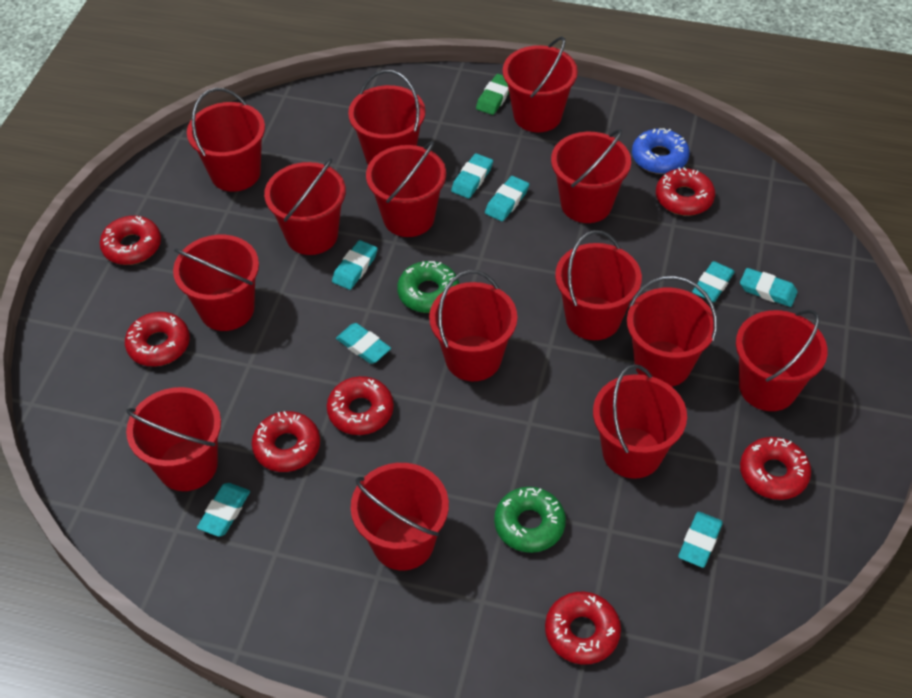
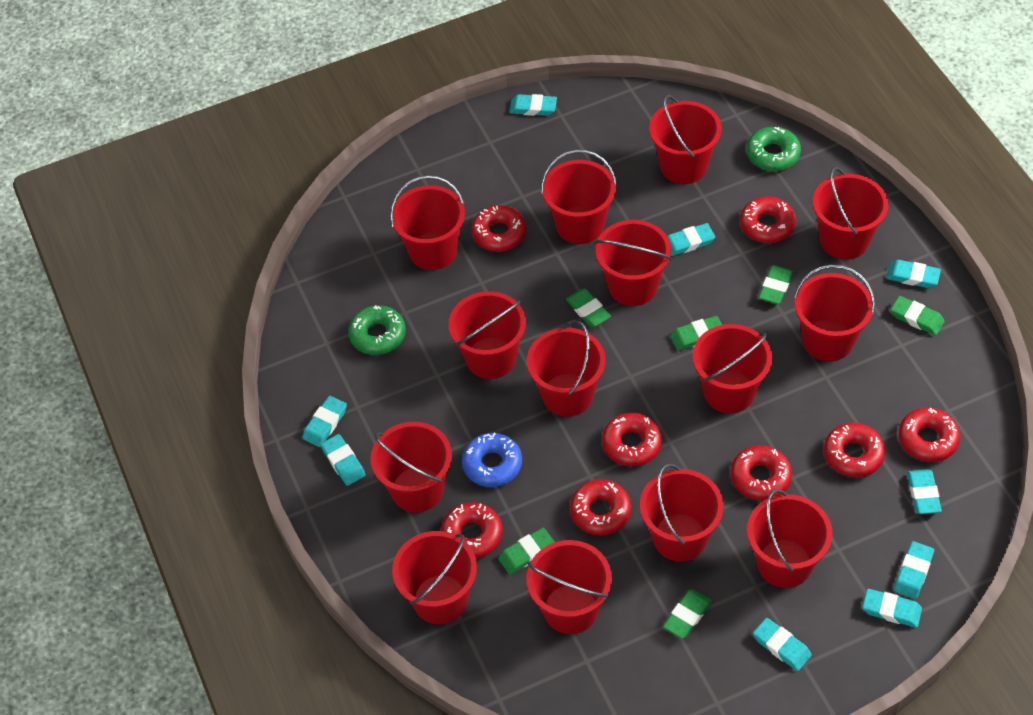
green eraser: [476,74,509,115] = 1 -> [498,528,554,575] [566,288,611,327] [663,589,712,639] [670,316,722,351] [759,265,793,304] [891,296,945,335] = 6
red donut: [100,216,161,265] [125,312,190,366] [252,411,320,472] [327,376,394,435] [545,592,621,664] [656,167,715,216] [740,437,811,500] = 7 -> [441,502,503,559] [471,205,527,252] [570,479,632,536] [602,412,662,466] [731,445,792,500] [740,196,796,243] [824,423,886,477] [898,408,961,462] = 8
turquoise eraser: [197,483,250,537] [332,240,378,290] [336,323,391,364] [451,153,493,198] [485,176,529,221] [678,512,723,568] [692,261,735,302] [740,268,798,307] = 8 -> [303,396,347,447] [321,434,366,486] [509,94,557,116] [667,223,715,256] [753,618,812,671] [863,589,922,628] [886,260,941,288] [894,541,934,599] [907,469,942,514] = 9

